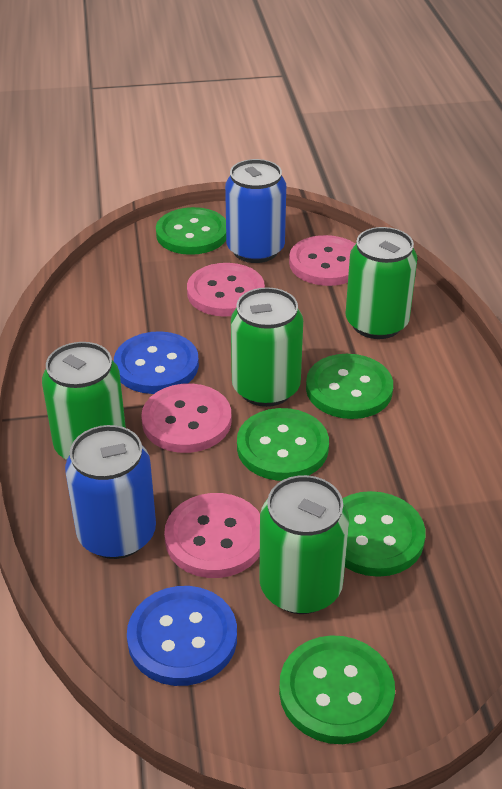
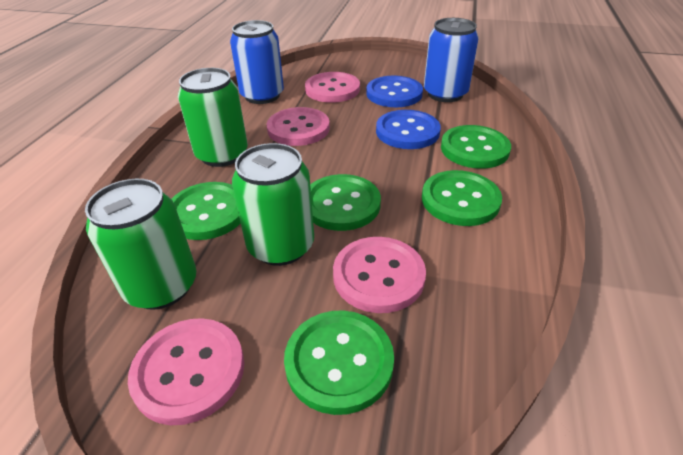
green can: [42,342,126,460] [231,287,303,407] [259,475,349,614] [346,227,418,339] = 4 -> [85,179,196,310] [178,68,248,167] [232,143,314,266] = 3

